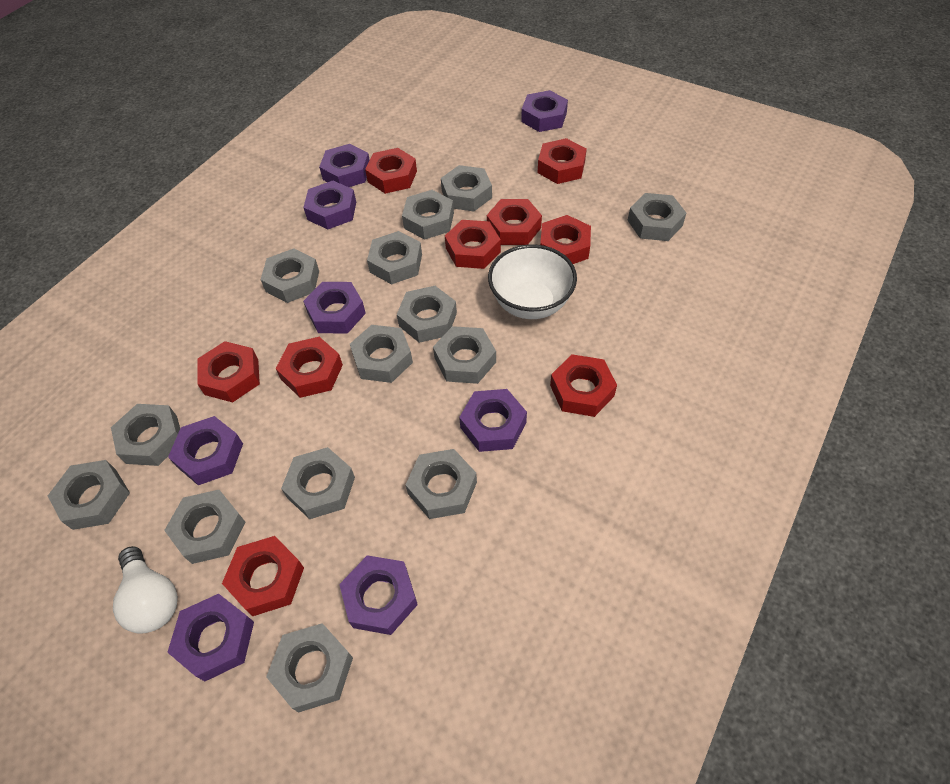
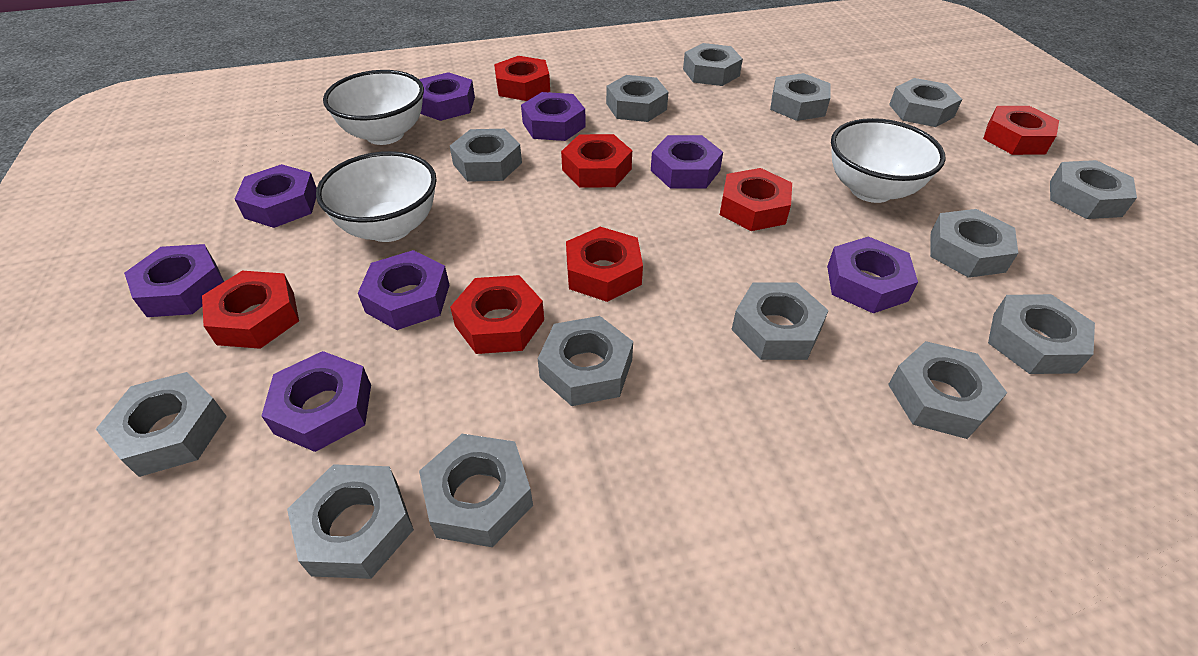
red nut: [197,341,260,403] [222,536,304,616] [276,337,343,398] [365,148,417,194] [445,220,501,269] [487,199,542,245] [538,138,587,184] [540,215,591,264] [550,354,617,417] = 9 -> [202,271,299,349] [450,275,544,354] [494,56,550,101] [561,134,632,188] [566,227,643,302] [720,168,792,231] [983,106,1059,155] = 7
white bowl: [488,244,577,319] = 1 -> [316,151,437,242] [323,70,424,145] [831,118,946,203] = 3
white light bulb: [113,546,178,634] = 1 -> none = 0

